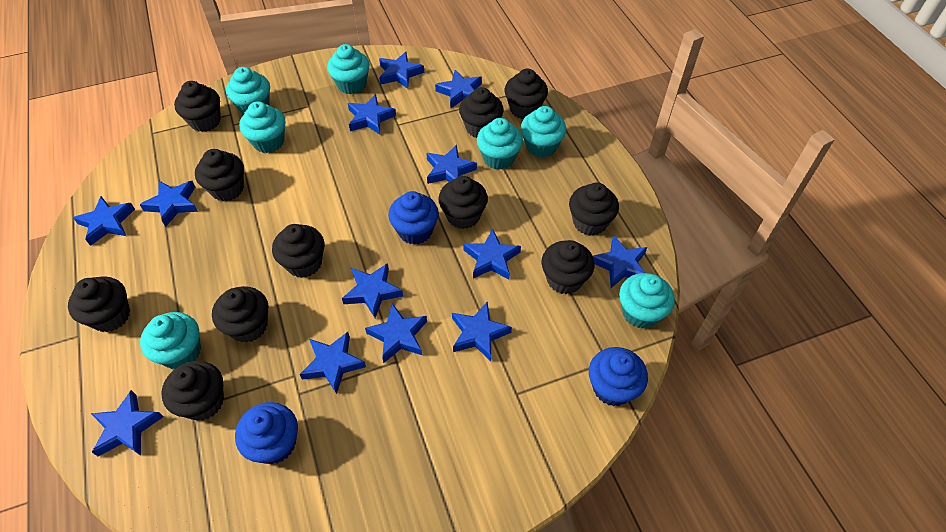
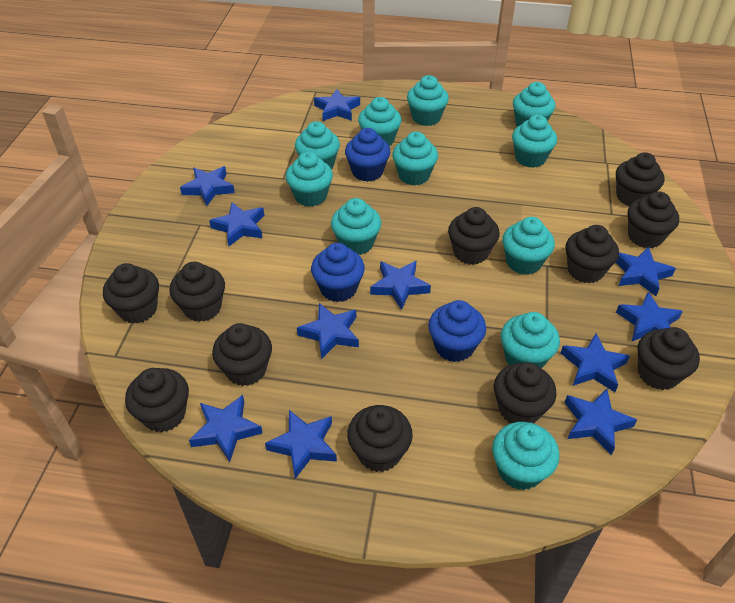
blue star: [73,196,135,246] [91,390,163,456] [140,181,198,227] [300,332,366,394] [342,263,403,318] [348,94,396,135] [365,303,427,363] [379,52,424,89] [426,145,477,184] [435,70,482,109] [452,302,512,361] [463,229,521,280] [593,235,647,288] = 13 -> [180,166,235,206] [189,395,263,462] [209,202,264,246] [265,410,337,479] [297,303,359,359] [314,89,360,121] [370,261,431,310] [561,334,630,392] [564,389,637,455] [616,247,676,296] [616,292,683,341] = 11
turquoise cupcake: [140,312,201,369] [226,67,270,115] [239,101,286,153] [327,44,370,94] [477,118,523,170] [521,106,566,158] [619,273,675,328] = 7 -> [286,152,333,207] [295,121,340,169] [331,198,381,255] [358,97,401,147] [392,132,438,185] [407,75,449,126] [492,422,559,490] [501,312,560,368] [502,217,555,275] [512,115,557,168] [513,82,555,127] = 11

